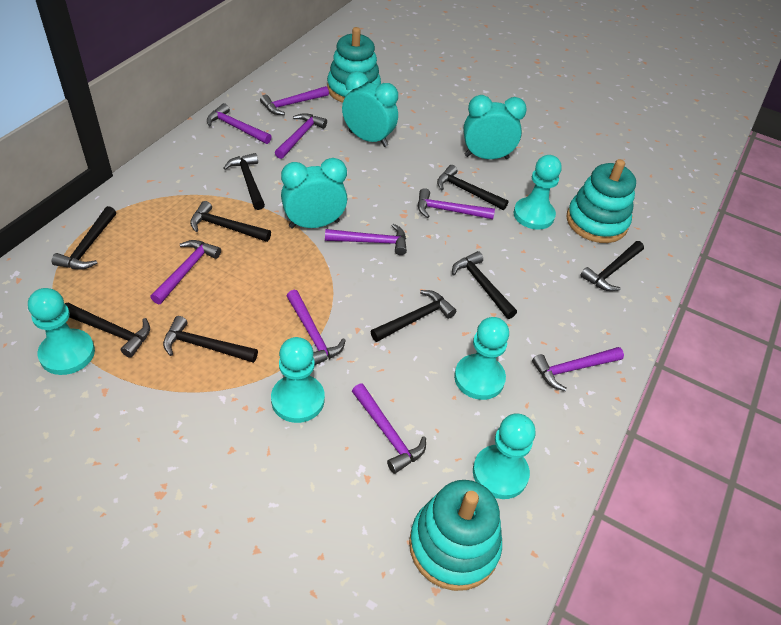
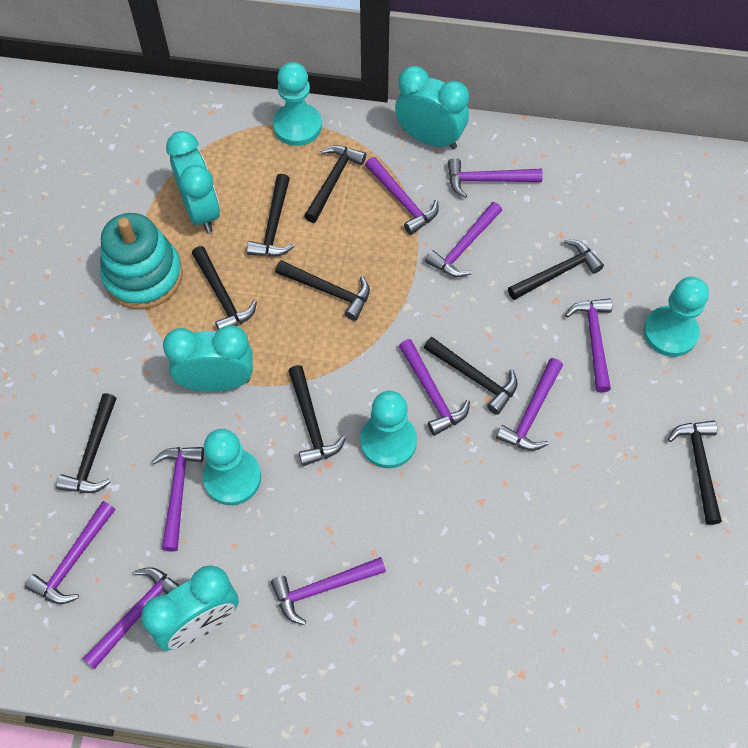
purple hammer: [150,240,221,304] [207,103,272,144] [260,86,329,115] [275,113,327,159] [287,290,346,365] [325,224,407,255] [352,383,426,474] [418,188,495,219] [532,347,624,391] = 9 -> [25,501,115,604] [83,567,179,669] [152,447,204,552] [271,557,386,625] [365,157,439,235] [399,339,470,436] [425,202,502,277] [448,158,543,198] [496,358,563,451] [565,298,612,393] = 10
turquoise clock: [281,158,347,229] [342,71,398,147] [463,95,527,159] = 3 -> [141,565,239,650] [163,325,253,392] [166,131,220,233] [395,66,469,149] = 4
turquoise pawn: [28,288,95,375] [271,337,325,423] [454,317,509,400] [473,413,535,499] [514,155,562,230] = 5 -> [203,429,261,505] [273,62,322,146] [360,391,417,468] [643,277,709,357] = 4
turquoise stacking toy: [327,27,381,103] [409,480,502,591] [567,159,636,243] = 3 -> [100,213,183,309] = 1

